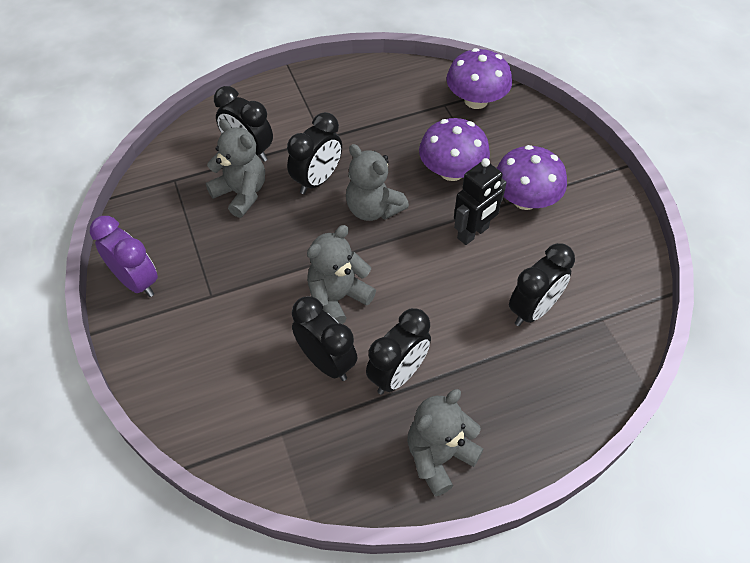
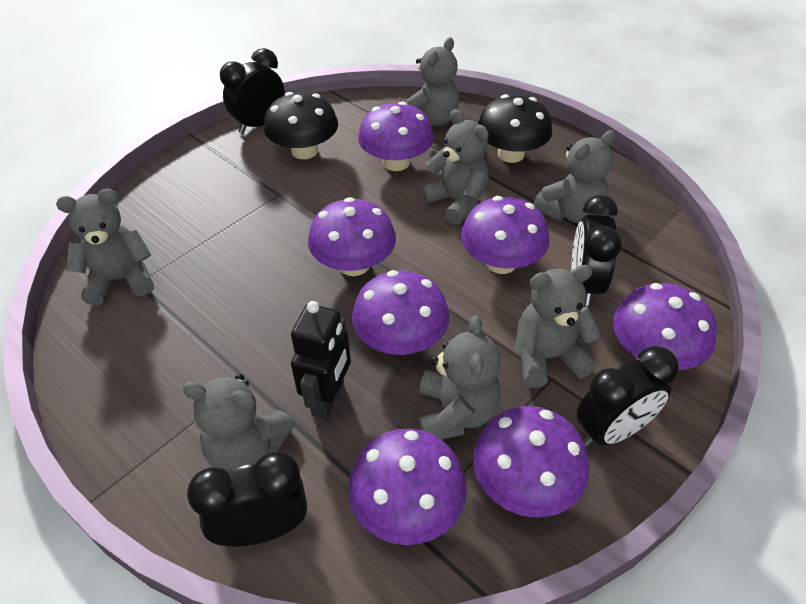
black clock: [214,86,273,162] [287,112,342,194] [292,296,357,381] [366,308,431,395] [509,243,575,326] = 5 -> [187,451,307,547] [220,48,285,134] [571,195,622,306] [576,346,679,447] = 4
black mushroom: none = 0 -> [264,92,338,159] [478,94,552,163] = 2
grey teddy bear: [206,119,265,218] [307,225,376,324] [346,144,409,221] [407,389,484,497] = 4 -> [56,189,154,305] [182,374,295,471] [406,37,460,126] [419,109,489,225] [419,316,501,439] [515,265,602,388] [533,130,615,223] = 7
purple clock: [90,216,158,297] = 1 -> none = 0
purple mushroom: [419,118,490,181] [446,48,512,109] [497,145,567,210] = 3 -> [308,197,396,276] [348,429,467,545] [352,270,449,355] [358,101,434,171] [461,196,549,274] [473,406,589,518] [613,283,717,370] = 7

